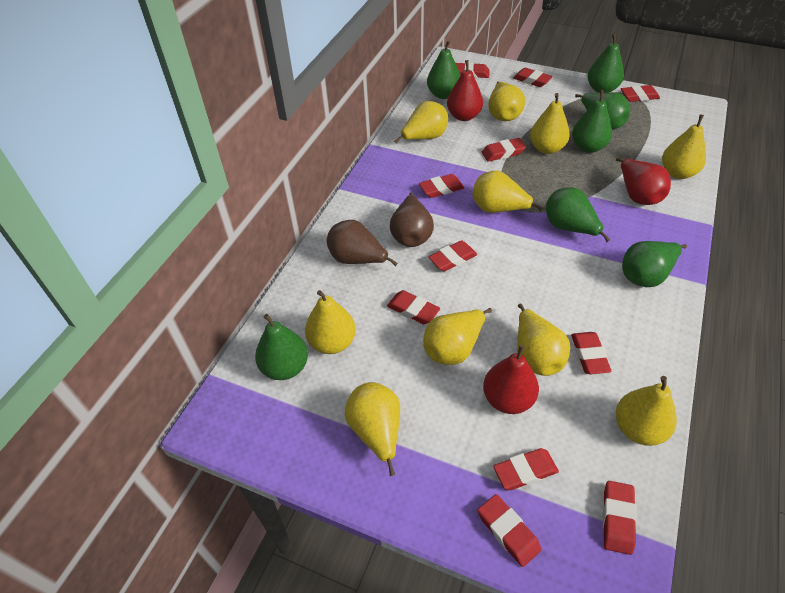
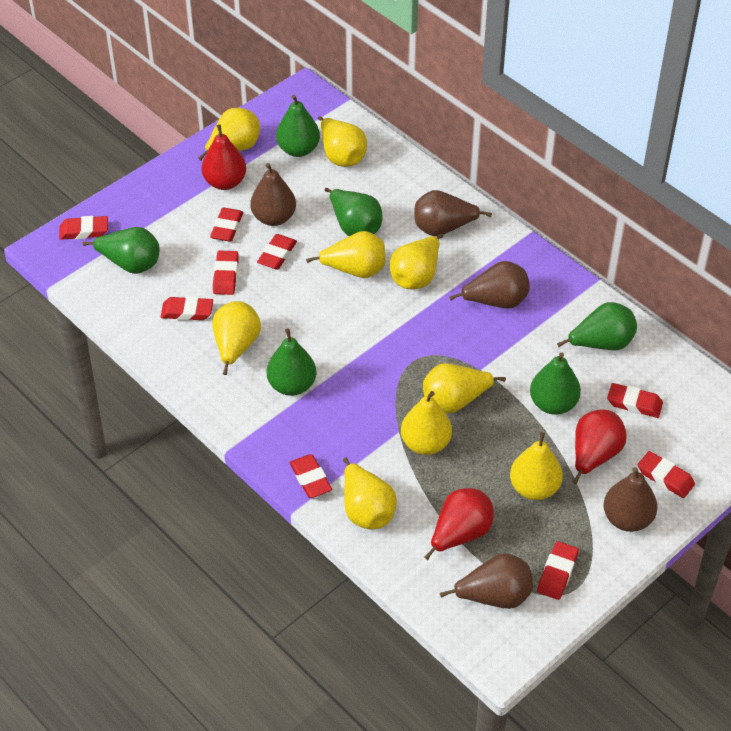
brown pear: [327,220,398,266] [390,192,434,247] = 2 -> [250,163,296,226] [415,190,492,236] [440,553,533,609] [449,261,530,308] [603,467,658,532] = 5
green pear: [255,314,308,380] [427,40,460,99] [546,187,610,242] [572,90,612,153] [575,92,630,130] [588,34,624,93] [622,241,687,287] = 7 -> [82,227,159,274] [267,329,316,396] [276,95,320,157] [325,188,382,236] [530,352,581,415] [557,302,637,350] = 6
red eraser: [387,290,440,324] [419,174,464,198] [429,240,477,271] [456,62,490,78] [477,494,542,567] [482,138,526,162] [493,448,559,490] [513,68,553,87] [571,332,611,374] [603,481,637,555] [621,85,660,102] = 11 -> [59,216,108,240] [161,296,213,320] [210,208,243,242] [213,250,238,295] [257,234,297,270] [290,454,332,498] [537,541,579,600] [607,383,663,418] [638,451,695,498] = 9
yellow pear: [305,290,356,354] [345,382,400,476] [394,101,448,144] [423,308,492,365] [473,171,543,213] [488,82,525,121] [517,303,570,376] [530,93,570,154] [616,376,677,446] [662,114,706,179] = 10 -> [198,108,260,161] [212,301,261,375] [306,231,386,278] [318,116,367,167] [343,457,397,529] [390,234,443,290] [401,391,452,455] [423,363,506,413] [510,432,563,500] = 9

